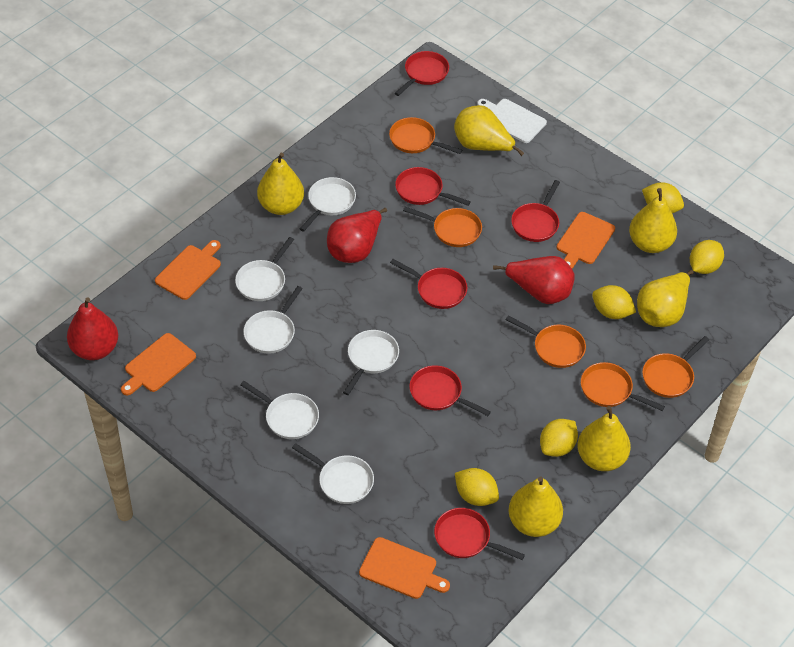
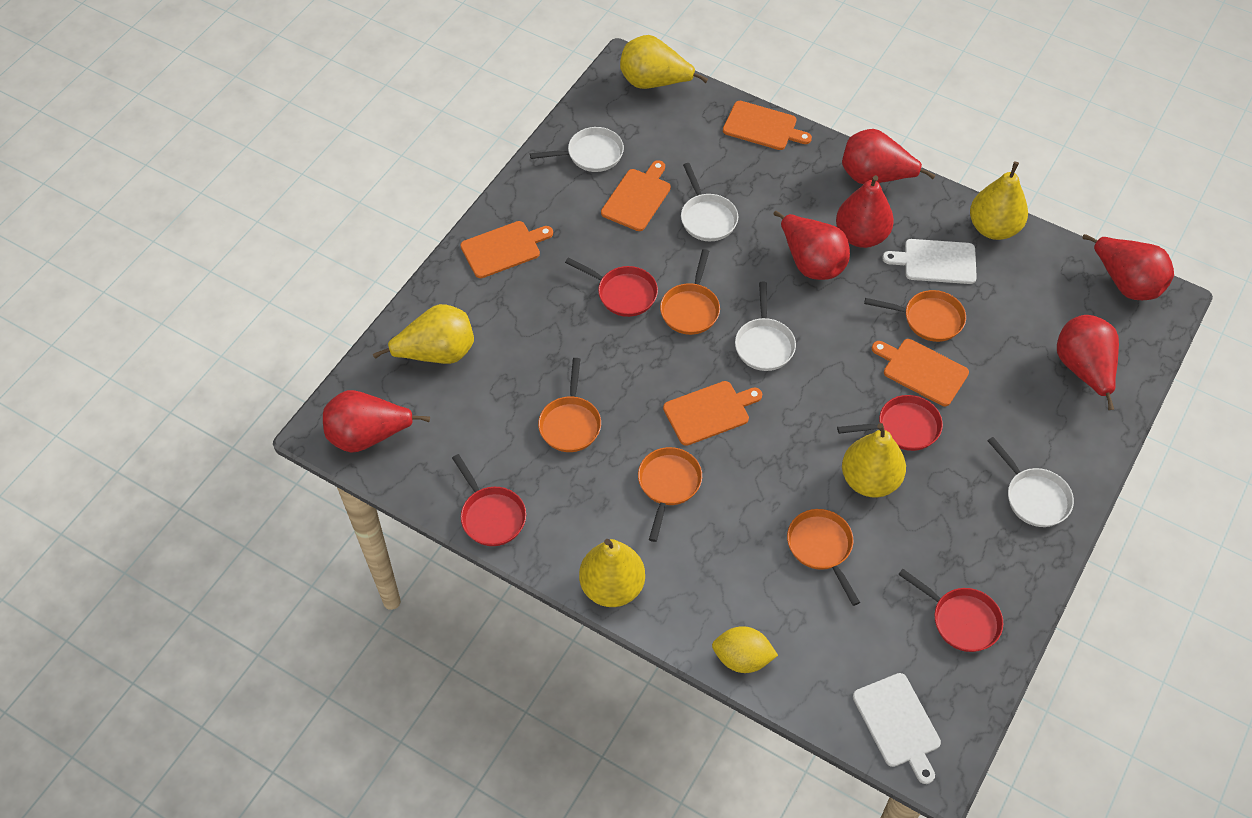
orange cutting board: [121,333,196,395] [155,240,221,300] [359,537,450,599] [557,212,615,269] = 4 -> [460,221,553,278] [601,160,671,231] [663,381,762,446] [723,101,812,150] [872,339,969,406] = 5
red pan: [390,259,467,309] [395,51,449,96] [395,167,471,206] [409,365,491,416] [434,508,525,560] [511,180,560,242] = 6 -> [452,454,526,546] [565,257,658,317] [837,395,943,451] [898,569,1003,652] = 4
red pear: [67,297,118,360] [327,208,387,263] [493,256,575,304] = 3 -> [323,390,430,453] [774,211,850,280] [836,175,894,248] [842,129,936,184] [1057,315,1119,410] [1082,234,1174,300] = 6
white cutting board: [477,99,547,143] = 1 -> [853,673,941,784] [882,239,977,284] = 2
white pan: [235,237,294,301] [240,381,319,439] [243,286,303,354] [292,443,374,504] [300,177,356,232] [343,330,399,395] = 6 -> [530,127,624,172] [681,163,738,241] [735,282,796,371] [988,437,1074,527] = 4
yellow lemon: [455,468,499,506] [540,419,578,457] [592,285,636,319] [642,182,684,213] [690,240,724,274] = 5 -> [712,626,778,673] = 1
yellow pear: [257,153,304,215] [454,105,524,156] [508,476,563,537] [577,406,631,471] [629,188,677,253] [637,270,694,327] = 6 -> [373,304,474,364] [579,539,645,607] [620,35,708,89] [842,423,906,497] [970,162,1028,240] = 5

